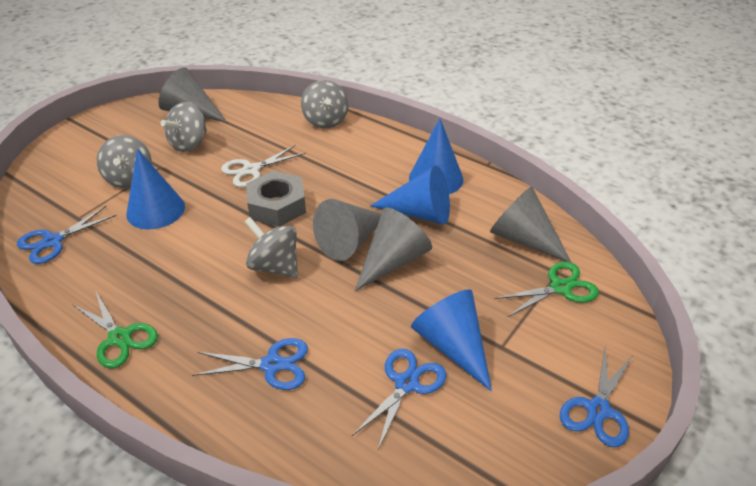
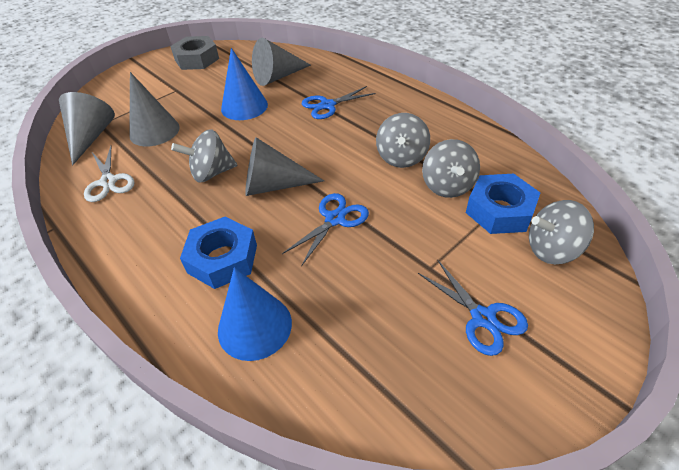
blue cone: [126,149,185,229] [370,165,450,224] [409,118,463,194] [411,289,492,391] = 4 -> [218,267,292,361] [221,48,268,120] = 2
blue nut: none = 0 -> [180,217,257,289] [466,173,540,234] = 2
blue scissors: [17,206,117,264] [192,338,308,390] [352,349,446,450] [560,347,633,447] = 4 -> [282,193,369,266] [302,86,376,119] [418,259,528,356] = 3
green scissors: [72,292,158,369] [494,262,599,317] = 2 -> none = 0

